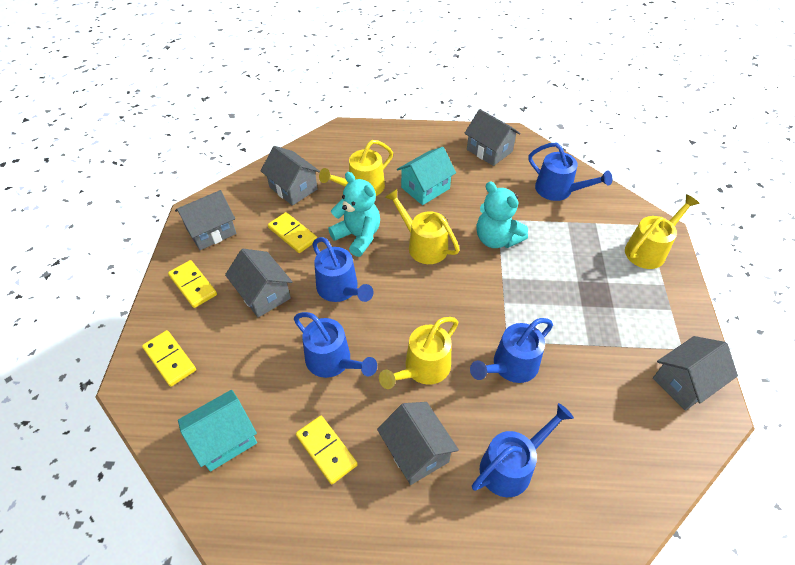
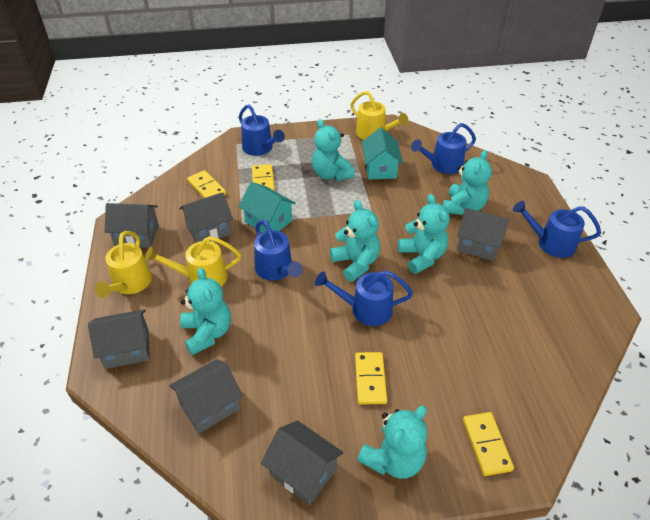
turquoise teddy bear: [328,172,380,257] [476,182,528,248] = 2 -> [180,268,231,355] [312,119,355,181] [330,200,380,282] [357,406,427,479] [398,194,449,274] [443,150,492,215] = 6
yellow watering can: [319,140,393,196] [379,317,459,389] [385,189,460,264] [625,194,700,269] = 4 -> [95,231,152,298] [145,236,241,287] [350,91,408,140] = 3

